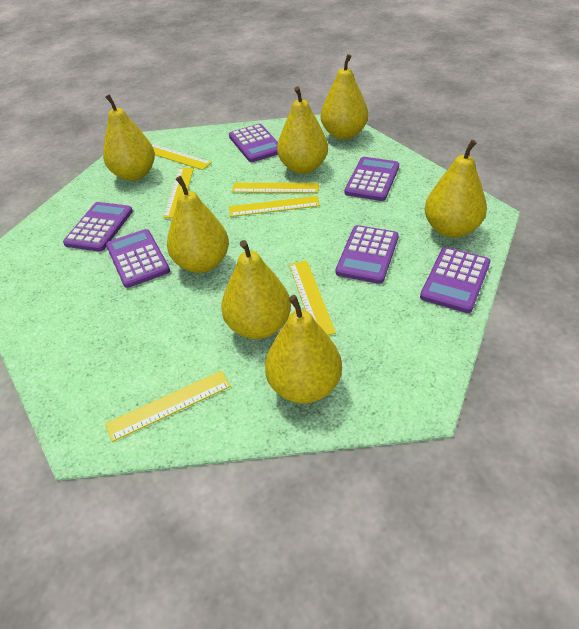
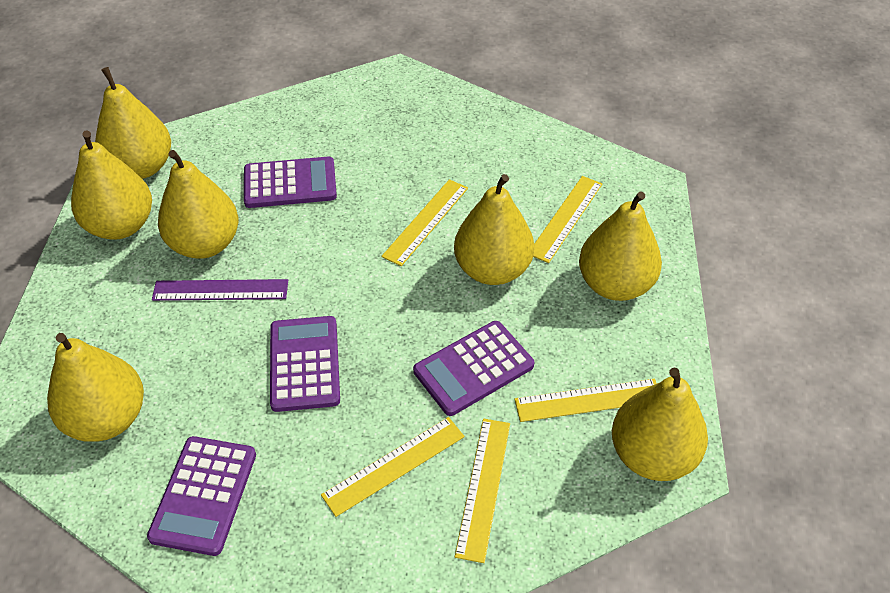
purple calculator: [63,202,133,252] [106,229,170,288] [229,124,278,162] [336,225,399,284] [345,157,399,201] [420,247,491,313] = 6 -> [147,436,256,556] [244,157,337,208] [270,316,340,412] [413,321,534,416] = 4
purple ruler: none = 0 -> [152,279,288,301] = 1
yellow ruler: [105,371,231,442] [151,144,212,170] [163,168,194,218] [229,196,320,217] [232,183,319,193] [289,260,336,335] = 6 -> [321,417,465,517] [382,179,468,266] [455,419,510,563] [514,379,657,422] [533,176,602,263] = 5

